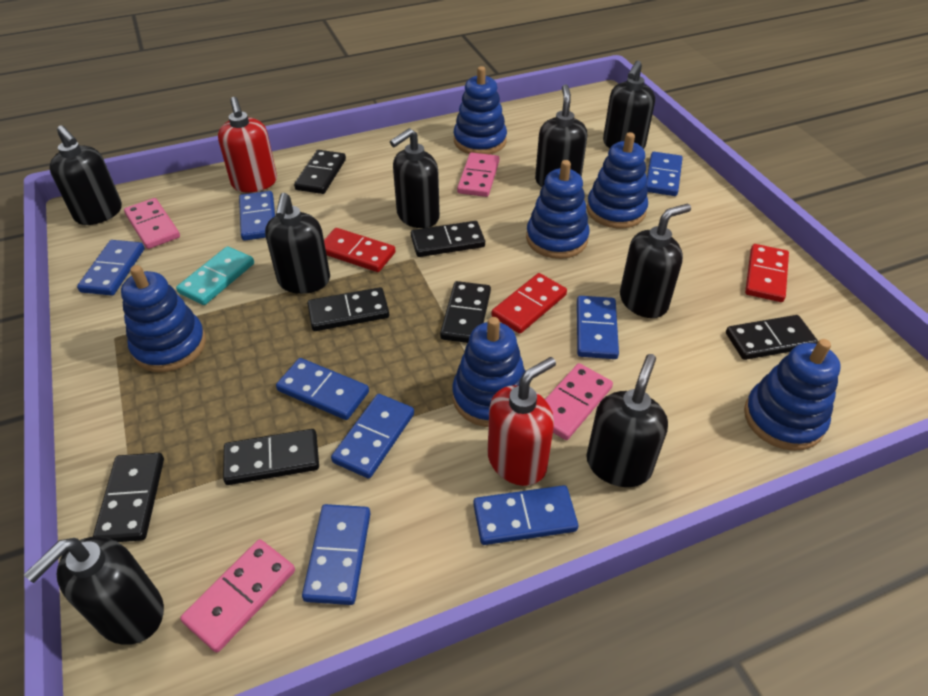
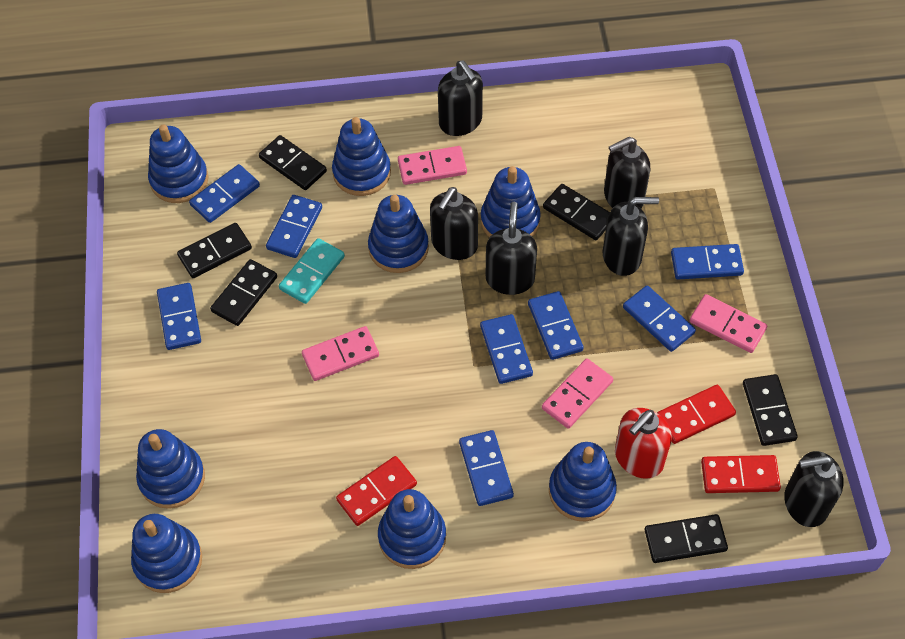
black domino: [93,453,164,542] [223,429,319,485] [294,150,346,194] [307,287,389,331] [411,221,485,257] [440,281,491,343] [726,315,818,360] = 7 -> [177,223,252,278] [210,259,277,326] [259,135,327,190] [543,184,610,240] [645,514,728,563] [743,374,798,446] = 6
black soap dispenser: [24,537,164,645] [50,125,122,225] [265,193,330,294] [390,128,440,228] [535,84,587,187] [586,354,668,487] [603,61,655,149] [620,204,691,318] = 8 -> [430,187,478,260] [438,60,483,136] [486,202,537,295] [603,197,659,276] [604,137,650,208] [784,451,844,527] = 6
blue stacking toy: [121,265,206,372] [452,317,525,427] [454,66,507,155] [526,160,589,259] [587,132,648,228] [744,339,841,451] = 6 -> [131,514,202,593] [136,429,205,509] [148,125,208,203] [332,117,391,196] [368,195,429,273] [378,489,446,569] [481,166,541,238] [549,442,617,521] = 8
red soap dispenser: [218,97,277,193] [488,357,556,486] = 2 -> [615,408,672,479] = 1

